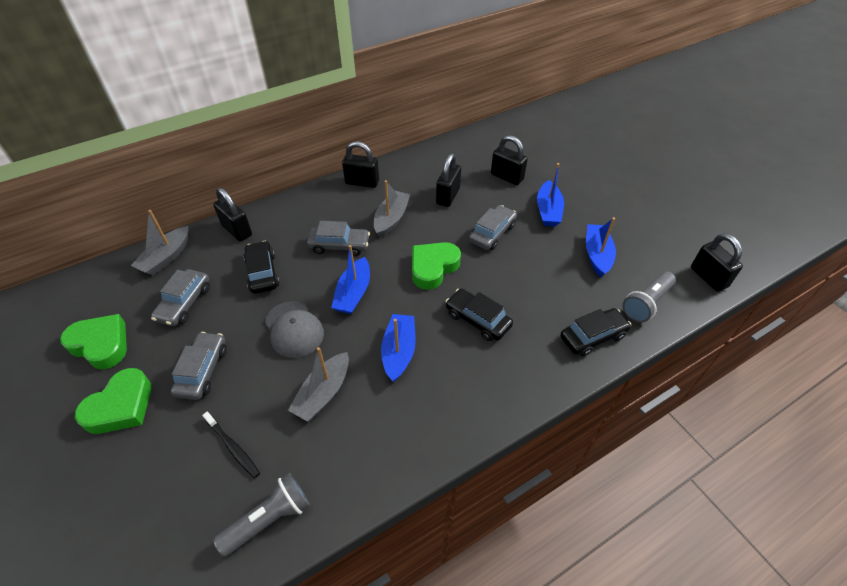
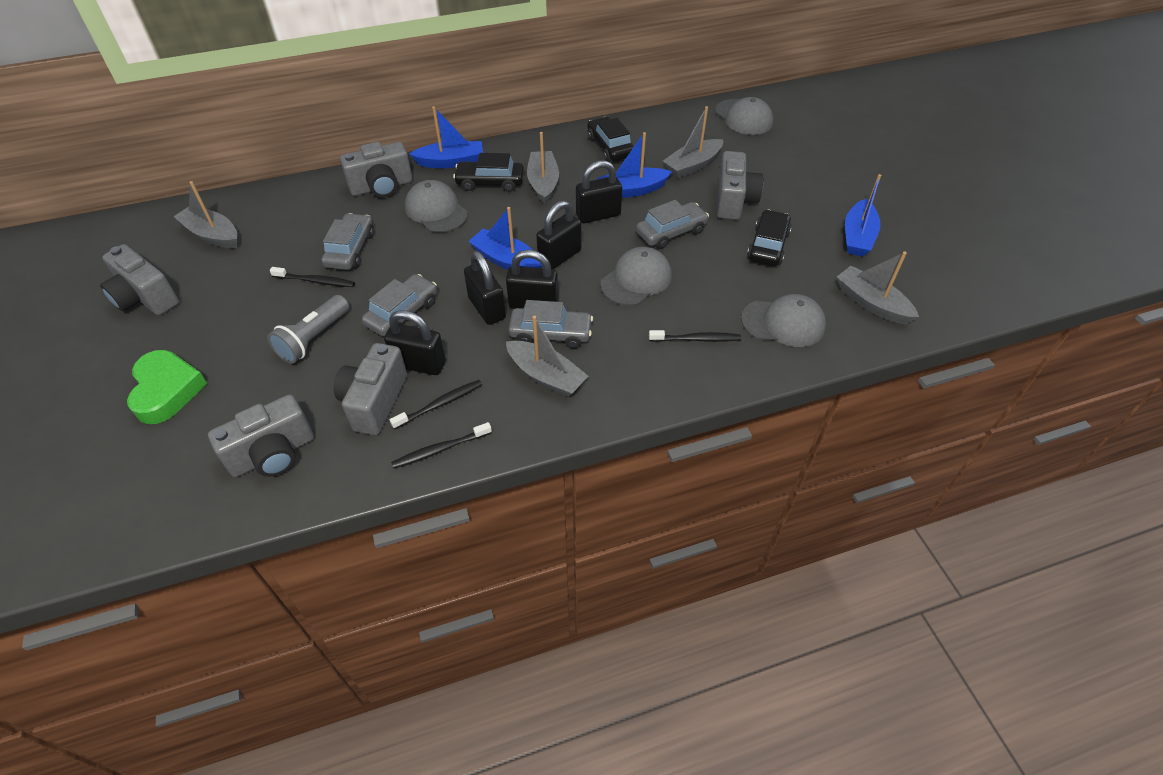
black toothbrush: [202,412,260,478] = 1 -> [270,267,355,287] [390,380,482,429] [391,422,492,469] [649,330,741,342] = 4
green heart: [60,314,127,369] [75,368,151,434] [412,242,461,290] = 3 -> [127,350,207,424] = 1
grey boat: [131,210,188,275] [288,347,349,422] [374,180,410,238] = 3 -> [173,181,237,248] [506,316,588,397] [527,132,559,204] [663,106,723,178] [837,251,919,324] = 5
grey camera: none = 0 -> [100,244,179,315] [208,394,314,477] [334,343,407,435] [340,142,413,197] [717,151,763,220] = 5
grey cap: [265,301,324,358] = 1 -> [405,180,468,233] [600,247,672,306] [715,97,773,135] [741,294,826,347] = 4
grey flashlight: [213,473,310,557] [622,272,676,323] = 2 -> [267,295,349,364] = 1

